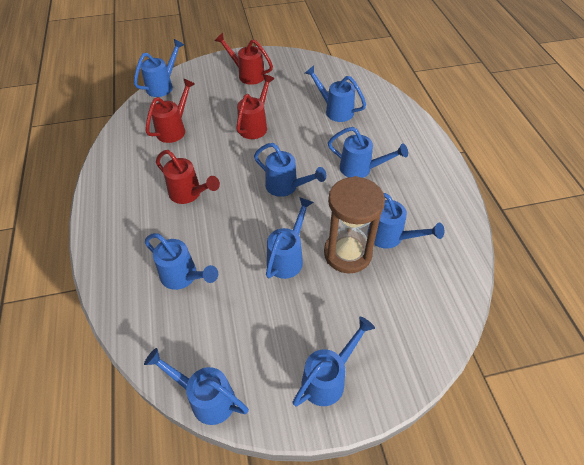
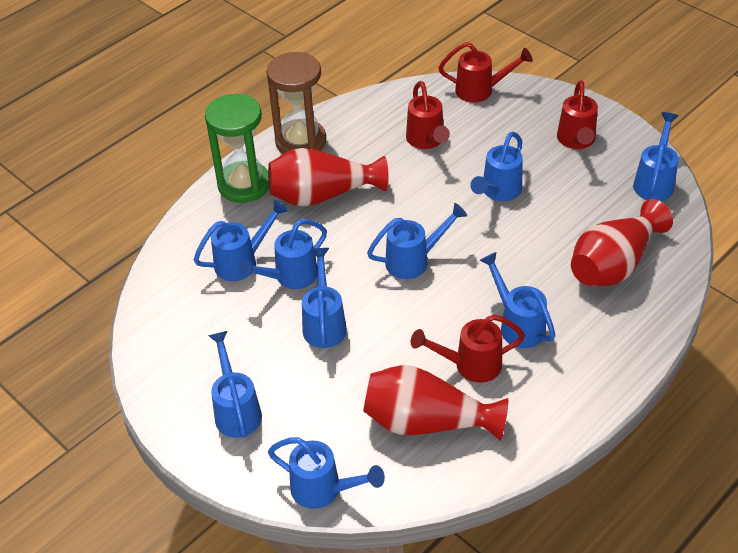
green hourglass: none = 0 -> [205,94,269,203] = 1
red vase: none = 0 -> [268,148,389,206] [363,365,508,440] [571,199,673,286] = 3

